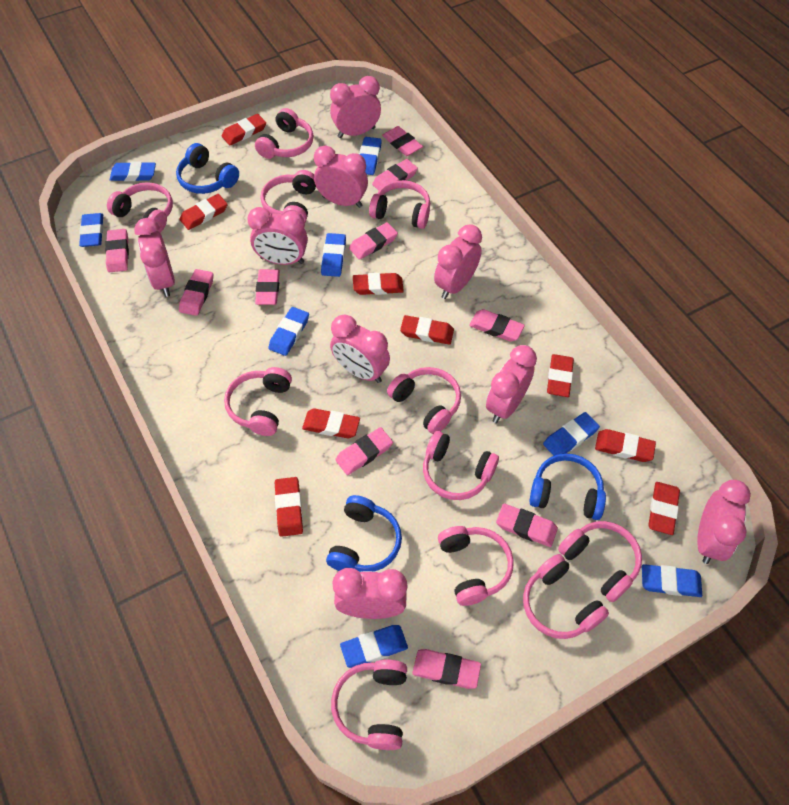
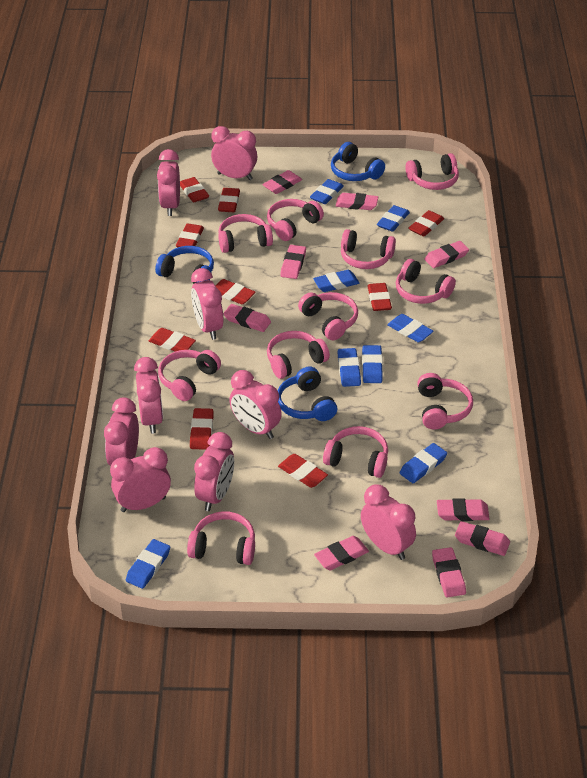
pink eraser: [105,229,129,272] [179,269,213,316] [255,269,280,305] [335,427,393,475] [349,222,398,260] [372,159,418,190] [382,126,423,156] [412,649,481,689] [469,309,525,342] [496,504,558,547] = 10 -> [223,304,271,332] [262,170,302,194] [280,245,306,279] [314,536,369,570] [336,193,378,210] [424,241,469,268] [432,547,466,597] [437,498,489,521] [455,521,510,556] = 9

